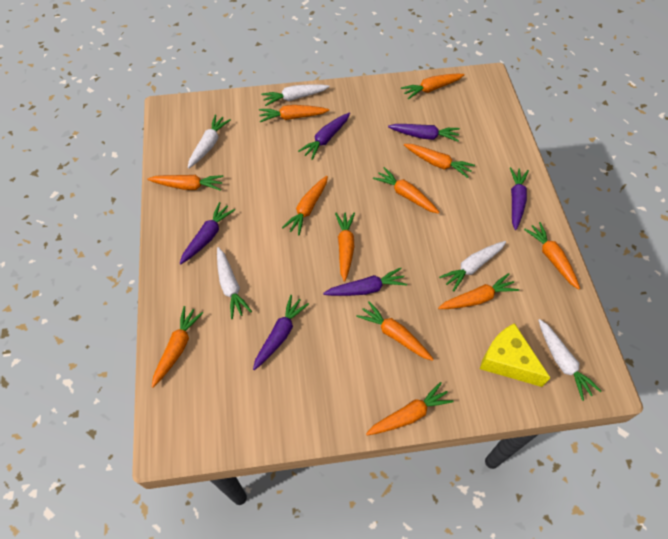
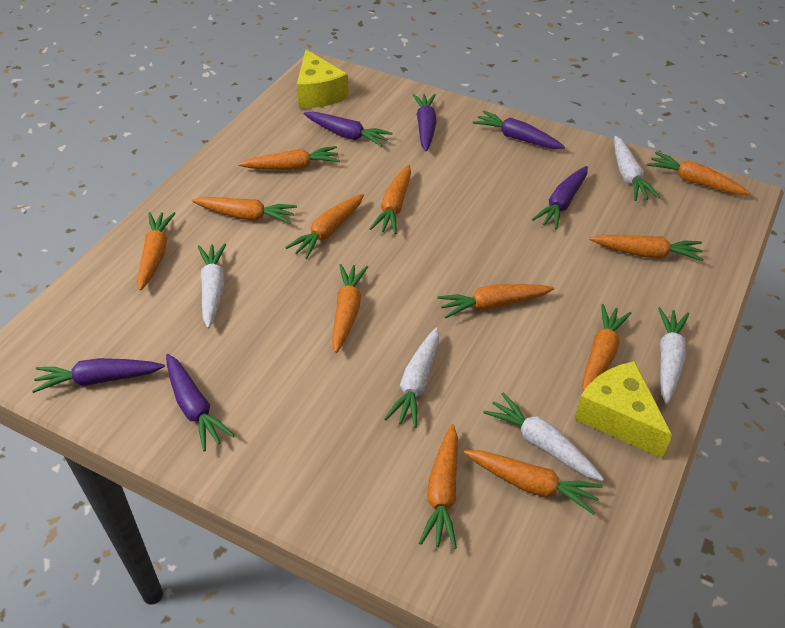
yellow cheese: [480,323,551,387] = 1 -> [297,50,349,108] [575,361,672,459] = 2

